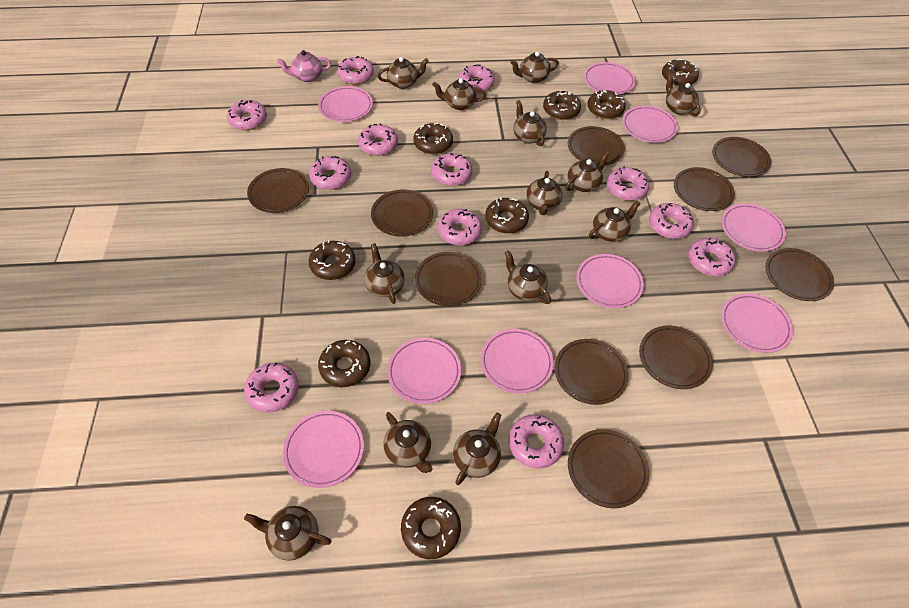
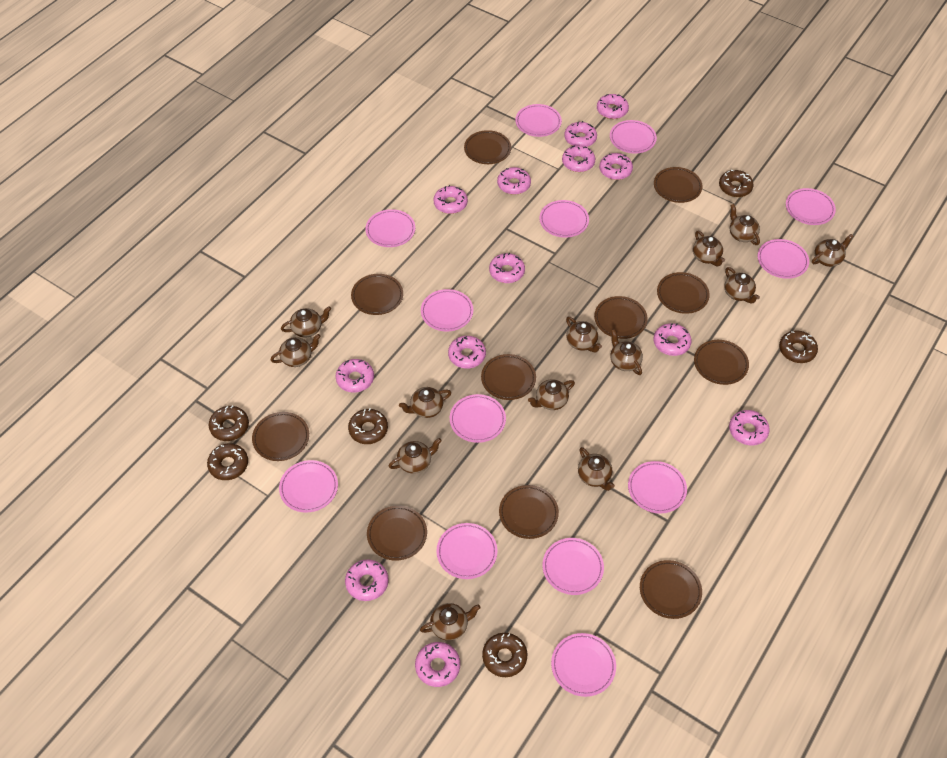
brown donut: [309,240,356,280] [318,340,370,387] [401,497,461,559] [413,123,453,154] [485,197,529,234] [543,90,581,120] [587,90,626,119] [662,59,699,86] = 8 -> [207,443,248,480] [209,405,249,441] [348,408,388,444] [482,633,527,677] [719,170,754,197] [779,330,818,363] = 6
brown plate: [247,168,309,213] [371,190,433,237] [415,252,482,306] [555,339,629,405] [568,126,625,165] [568,429,649,508] [639,325,713,389] [674,167,735,211] [712,137,771,177] [765,248,834,301] = 10 -> [252,412,309,461] [351,274,403,315] [367,505,427,561] [464,130,511,164] [481,354,536,400] [499,485,559,539] [594,296,648,339] [640,560,702,619] [654,167,703,203] [657,272,710,314] [694,340,749,385] = 11
pink donut: [227,100,267,130] [244,362,299,412] [309,156,351,190] [337,56,374,84] [358,123,398,156] [431,153,472,186] [438,209,482,245] [458,64,495,93] [509,415,564,469] [607,166,649,201] [649,203,694,239] [688,237,736,276] = 12 -> [336,359,374,393] [345,560,389,601] [415,642,460,687] [434,185,468,214] [448,336,486,369] [489,253,525,283] [497,167,531,195] [562,145,595,172] [564,121,597,147] [597,94,629,119] [599,153,633,180] [653,323,691,356] [729,410,770,446] = 13
pink plate: [283,411,364,488] [318,86,373,122] [387,338,461,404] [480,329,554,394] [576,254,644,308] [584,62,636,95] [622,106,678,143] [721,204,786,251] [721,294,793,353] = 9 -> [279,460,338,513] [365,209,415,247] [421,289,473,332] [436,523,497,579] [450,394,506,443] [515,104,562,137] [539,200,589,238] [542,538,604,595] [551,633,616,697] [610,120,657,154] [628,461,687,514] [758,239,809,279] [786,188,836,225] = 13
pink teapot: [277,50,331,82] = 1 -> none = 0

